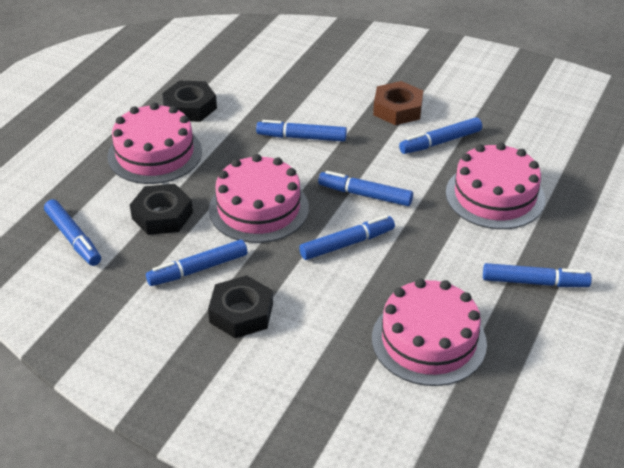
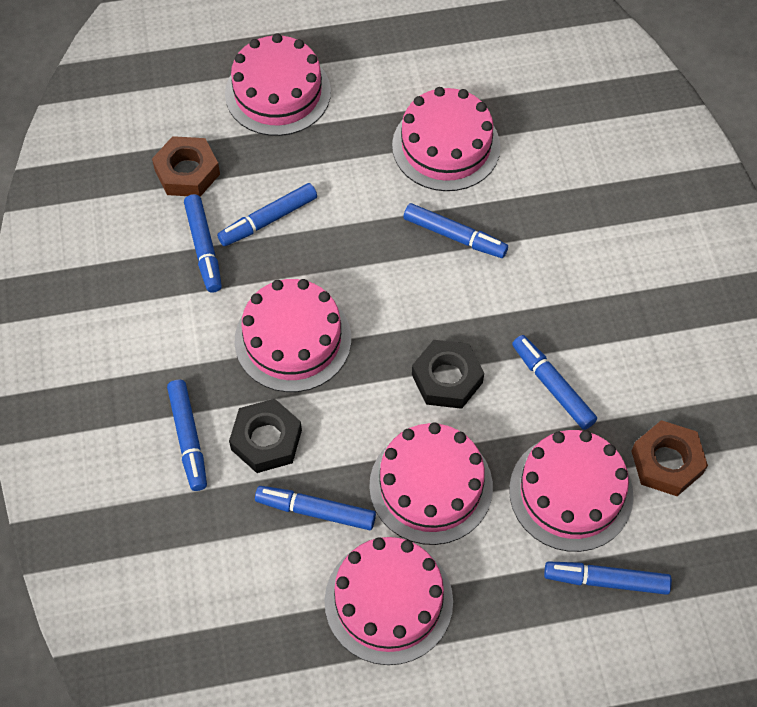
black nut: [130,184,193,235] [162,81,217,122] [208,275,273,338] = 3 -> [229,399,302,473] [412,340,484,409] = 2
brown nut: [373,81,423,125] = 1 -> [152,136,220,197] [632,420,708,496] = 2
pink cake: [107,103,202,184] [209,154,309,243] [372,279,487,386] [446,142,545,229] = 4 -> [225,33,331,136] [235,279,351,392] [325,537,453,665] [369,422,493,545] [392,87,500,191] [509,430,634,552] = 6

